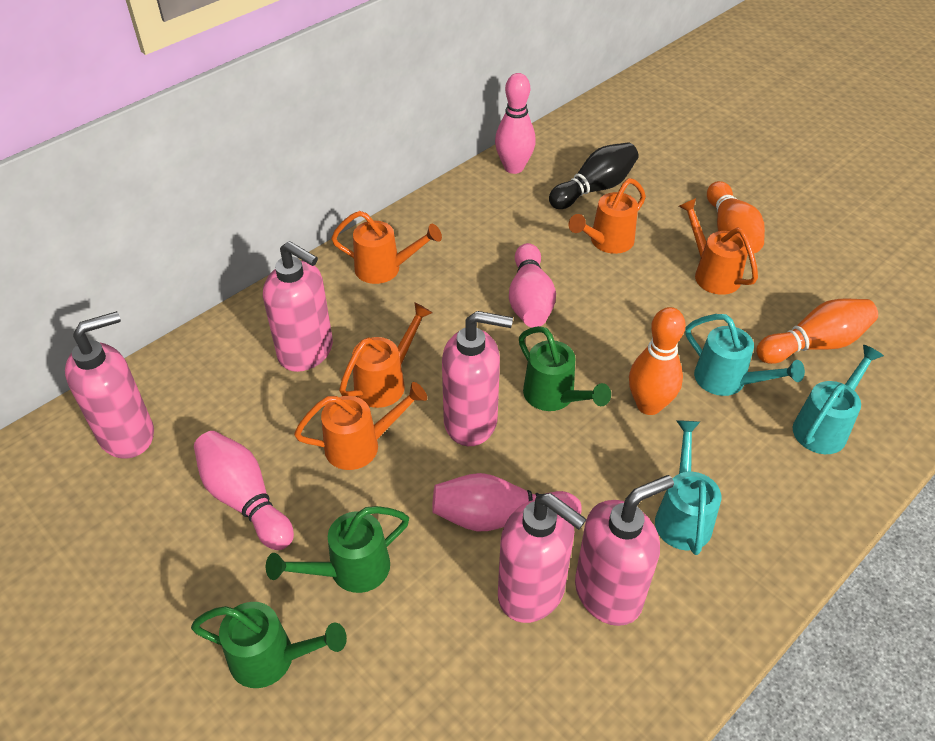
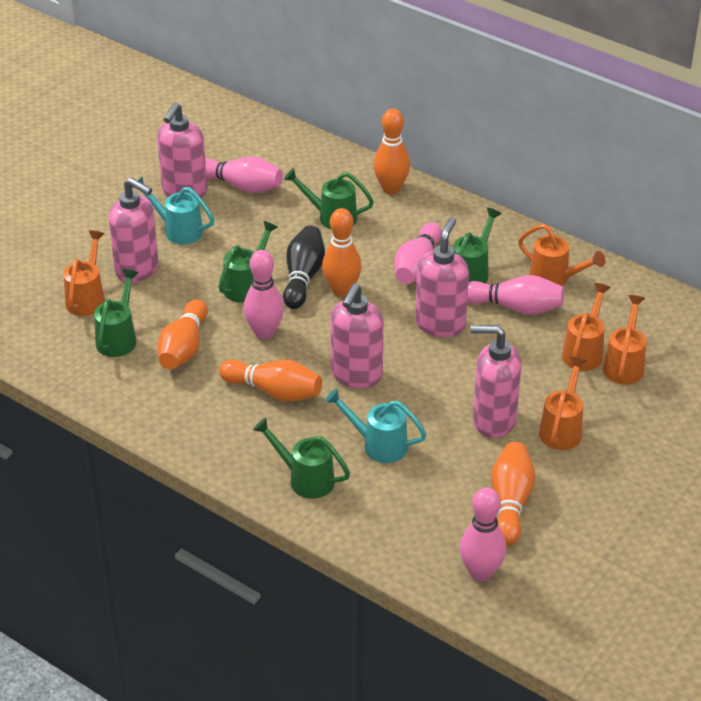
green watering can: [191,602,347,688] [266,506,409,593] [519,326,611,411] = 3 -> [94,269,139,357] [219,221,278,303] [253,418,350,499] [284,168,374,229] [453,208,502,283] = 5
orange bowling pin: [629,307,686,415] [707,181,765,253] [756,299,878,364] = 3 -> [157,299,208,369] [219,360,322,402] [322,208,362,297] [373,109,410,194] [491,442,536,546] = 5
pink bowling pin: [194,431,294,550] [432,473,582,531] [495,73,536,174] [509,243,556,327] = 4 -> [205,156,283,193] [244,250,284,339] [394,222,442,284] [460,487,506,581] [467,275,564,315] = 5
turquoise watering can: [655,420,721,555] [685,314,805,396] [793,345,884,454] = 3 -> [133,176,214,244] [325,388,427,463] = 2

